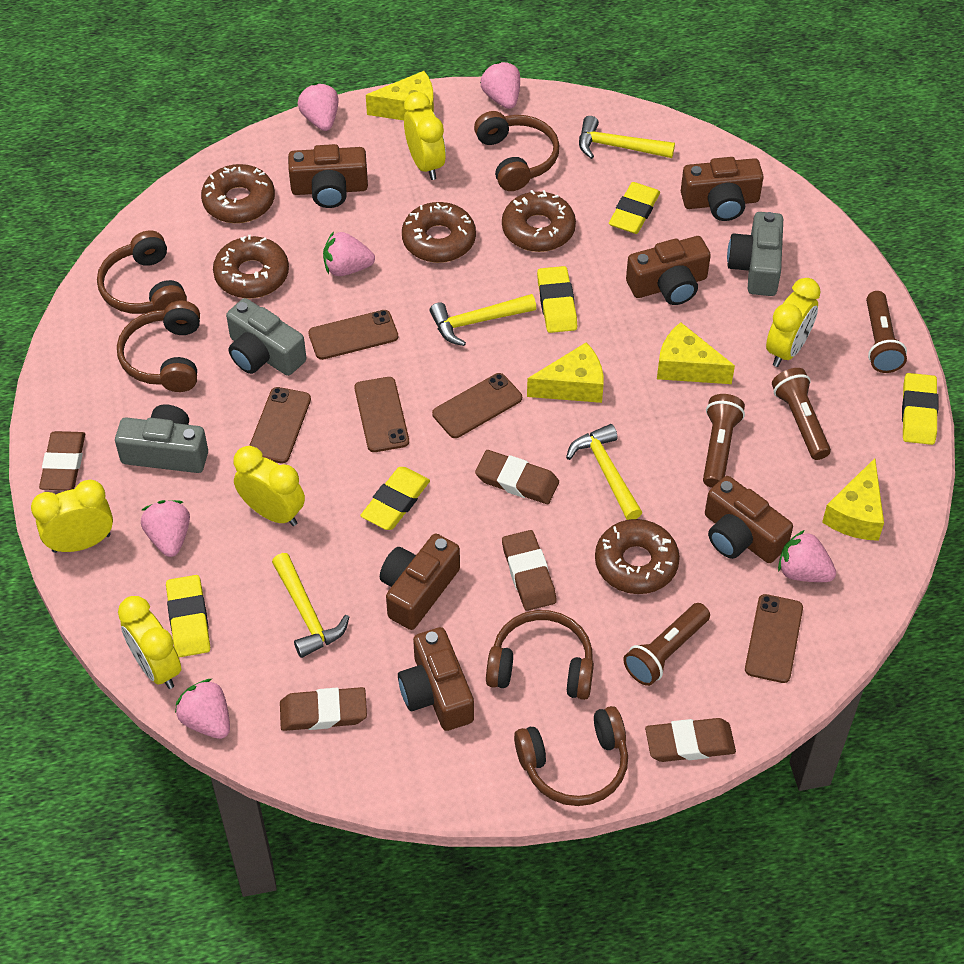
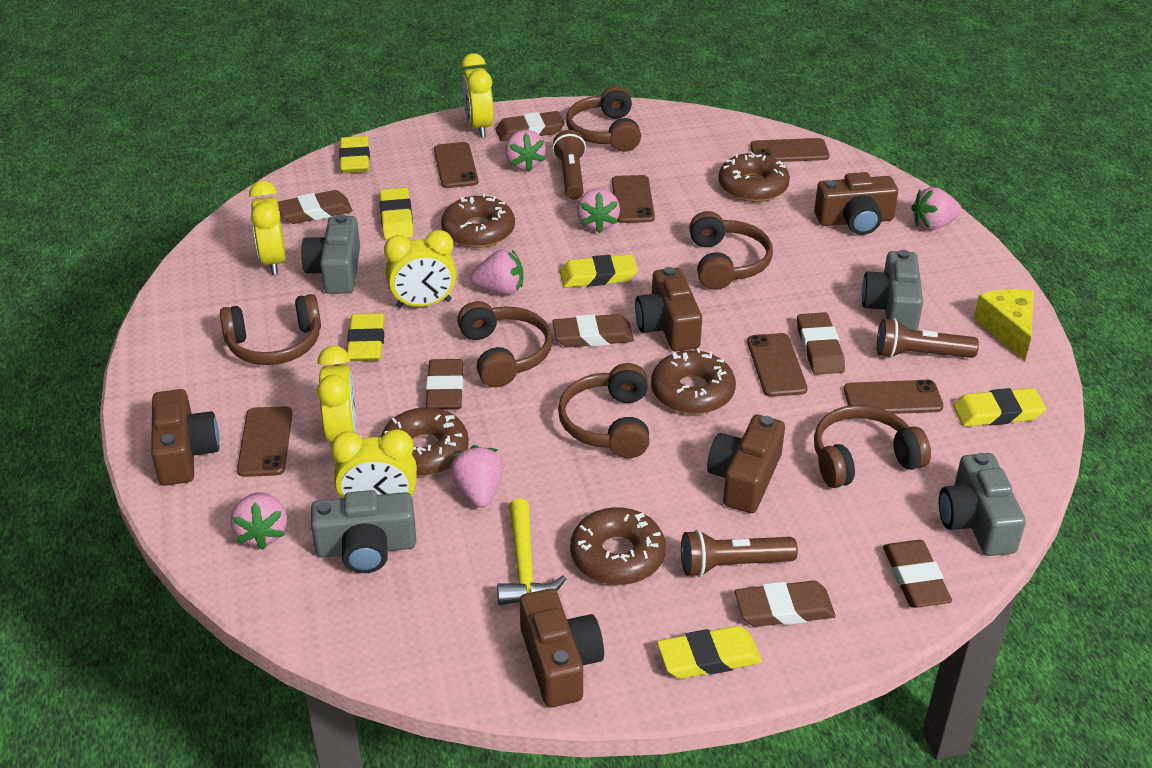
brown camera: [288,144,368,208] [380,534,460,630] [398,627,474,731] [626,236,711,305] [681,157,764,221] [705,476,793,563] = 6 -> [151,389,219,486] [520,589,604,707] [635,267,702,351] [707,415,785,513] [814,172,898,235] = 5
brown eraser: [39,431,85,490] [280,687,367,731] [475,450,559,504] [502,530,556,611] [645,718,736,762] = 5 -> [278,190,353,224] [426,359,464,410] [496,111,564,141] [552,314,634,347] [735,581,836,627] [797,313,845,375] [883,540,952,608] = 7
brown flashlight: [623,603,710,686] [703,394,745,488] [772,368,831,460] [866,291,907,373] = 4 -> [552,130,586,200] [681,530,798,577] [877,318,979,358] = 3
brown headphones: [97,230,187,314] [117,301,200,392] [474,111,559,191] [486,610,594,700] [514,706,628,806] = 5 -> [220,294,321,365] [457,301,553,387] [558,363,649,458] [566,86,641,152] [689,211,773,290] [814,405,931,488] = 6
brown phone: [249,387,311,463] [308,310,398,360] [354,377,409,452] [432,373,522,438] [745,594,803,683] = 5 -> [237,406,293,477] [434,142,478,188] [612,175,655,223] [747,333,807,397] [750,138,830,162] [844,380,943,414] = 6
grey camera: [115,404,208,473] [226,298,306,376] [727,212,783,296] = 3 -> [301,214,360,294] [311,490,416,573] [861,250,923,330] [939,453,1026,556] = 4
yellow cheese: [366,71,434,120] [527,342,604,403] [657,322,735,384] [822,458,884,541] = 4 -> [974,289,1034,361] = 1
yellow eraser: [166,575,210,657] [360,467,430,530] [537,266,577,333] [609,182,660,234] [902,373,938,445] = 5 -> [339,136,370,173] [347,313,385,361] [379,188,413,239] [560,254,638,288] [657,626,762,679] [953,388,1046,427] = 6
yellow hammer: [272,553,349,658] [430,294,536,346] [566,424,642,520] [579,116,675,159] = 4 -> [497,499,566,605] = 1

